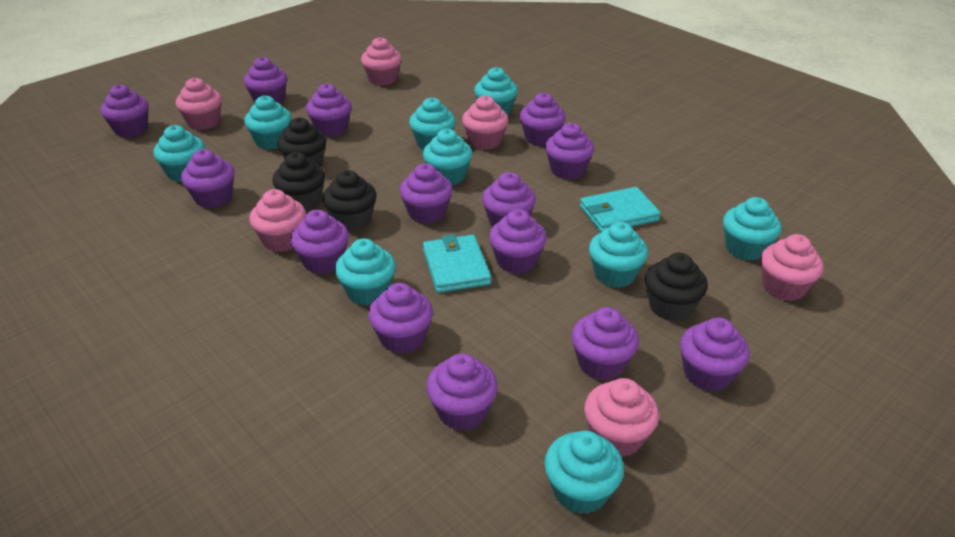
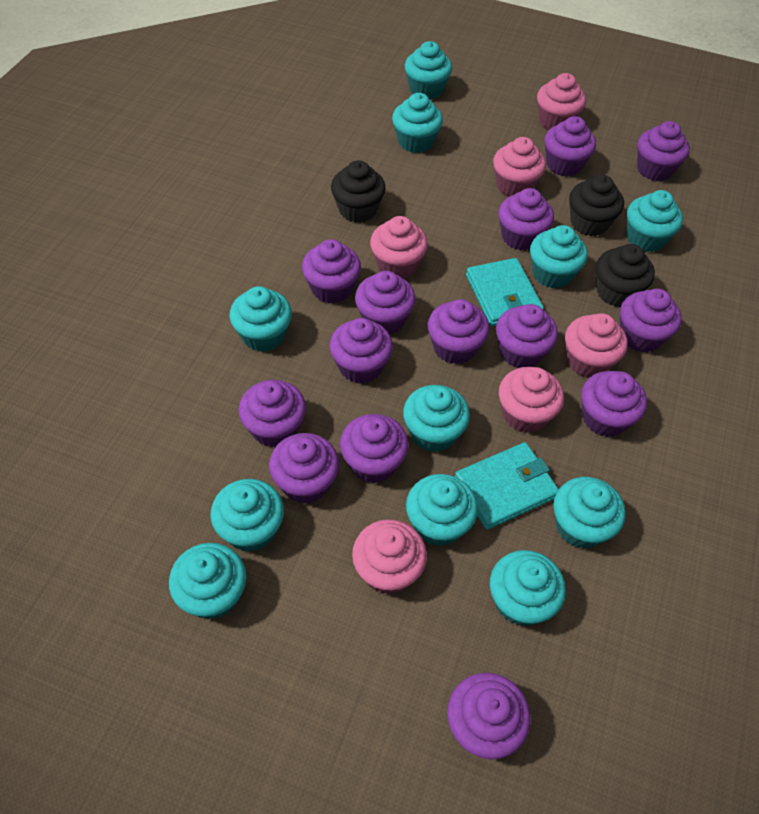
black cupcake: [272,152,325,211] [277,117,326,167] [323,170,377,231] [645,253,708,321] = 4 -> [331,160,386,223] [569,174,624,236] [596,244,655,307] = 3
turquoise cupcake: [153,125,205,182] [244,95,292,150] [335,238,396,306] [409,97,456,150] [423,129,472,185] [474,67,518,115] [544,431,624,514] [589,222,648,288] [723,197,781,261] = 9 -> [169,543,247,619] [210,479,284,552] [230,286,292,352] [392,93,443,153] [403,385,470,452] [405,41,452,100] [406,474,478,546] [490,550,566,626] [530,225,588,288] [553,477,626,549] [627,190,683,252] = 11

